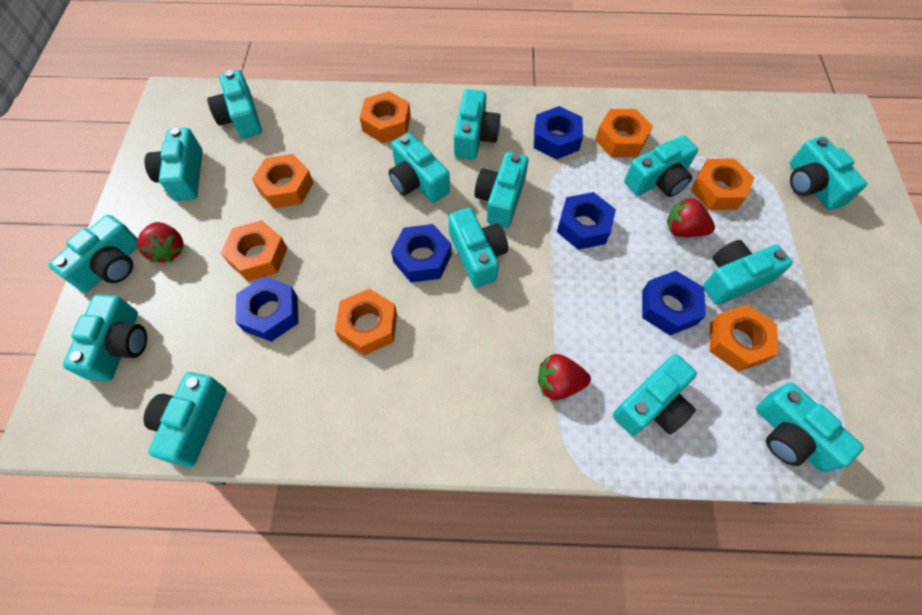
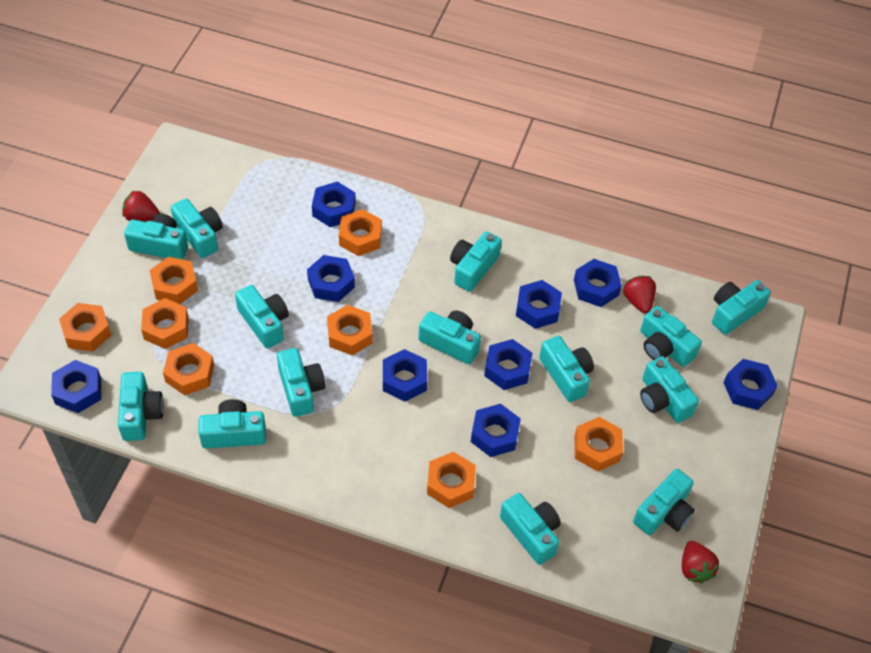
blue nut: [235,276,299,342] [391,224,452,282] [534,106,583,159] [557,192,616,250] [642,271,706,335] = 5 -> [51,360,101,413] [307,255,355,302] [312,182,356,227] [383,349,427,402] [471,404,521,457] [484,339,532,390] [516,280,562,329] [574,259,622,307] [723,359,778,410] = 9
orange nut: [221,220,287,281] [252,154,313,208] [335,289,397,355] [360,91,411,143] [595,109,653,157] [691,159,755,210] [710,305,779,372] = 7 -> [59,303,111,351] [141,298,189,349] [150,257,198,304] [163,343,214,395] [327,305,373,355] [339,209,382,256] [427,452,476,508] [575,417,623,472] = 8

